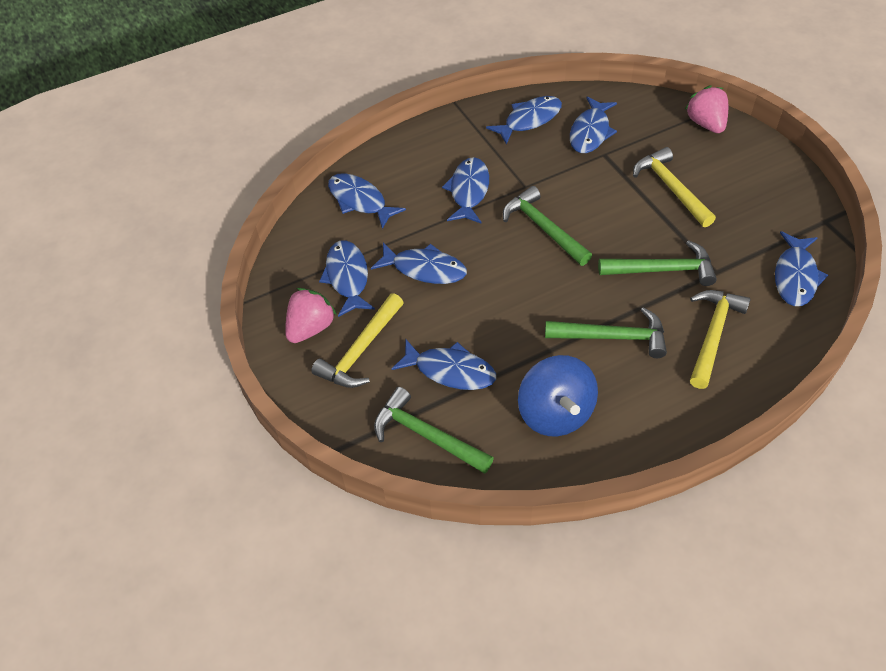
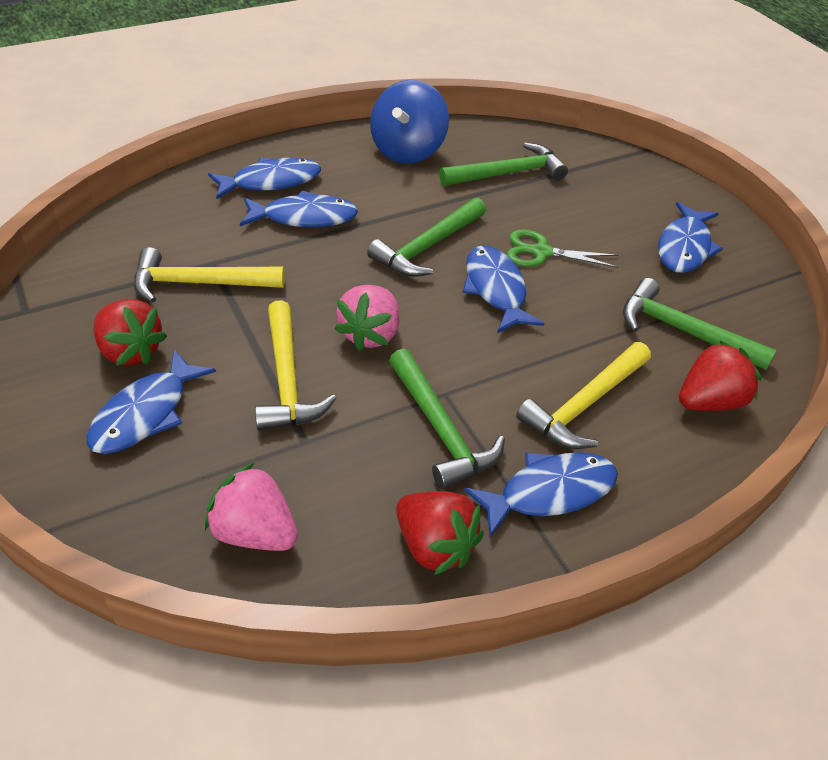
blue fish: [319,240,375,317] [328,173,406,229] [371,243,467,284] [392,339,496,390] [442,157,489,223] [486,96,562,145] [570,96,617,153] [775,231,828,306] = 8 -> [87,349,216,454] [208,158,321,199] [240,190,358,227] [462,246,545,333] [464,452,618,537] [658,202,723,273] = 6
green scissors: none = 0 -> [507,229,618,268] = 1
red strawberry: none = 0 -> [94,299,167,366] [396,491,484,575] [679,340,762,411] = 3

